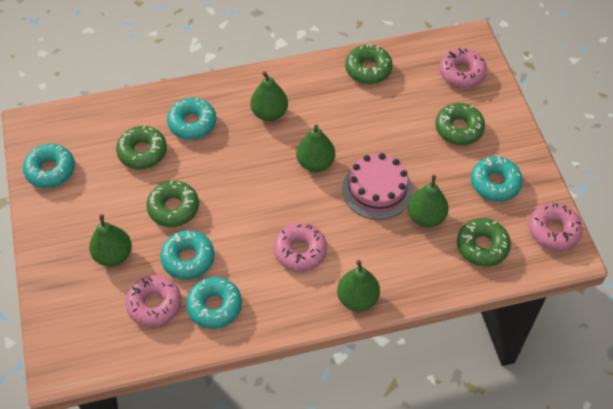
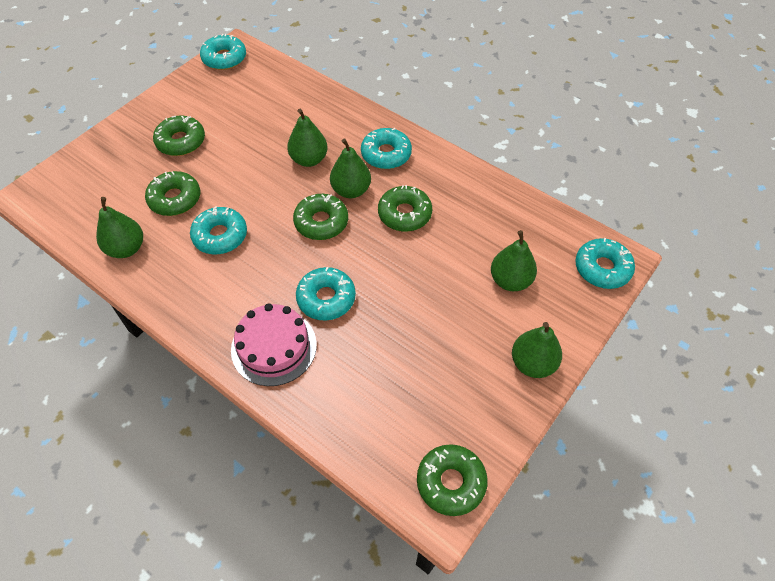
pink donut: [125,275,181,327] [273,223,327,272] [439,48,487,88] [529,203,583,251] = 4 -> none = 0

